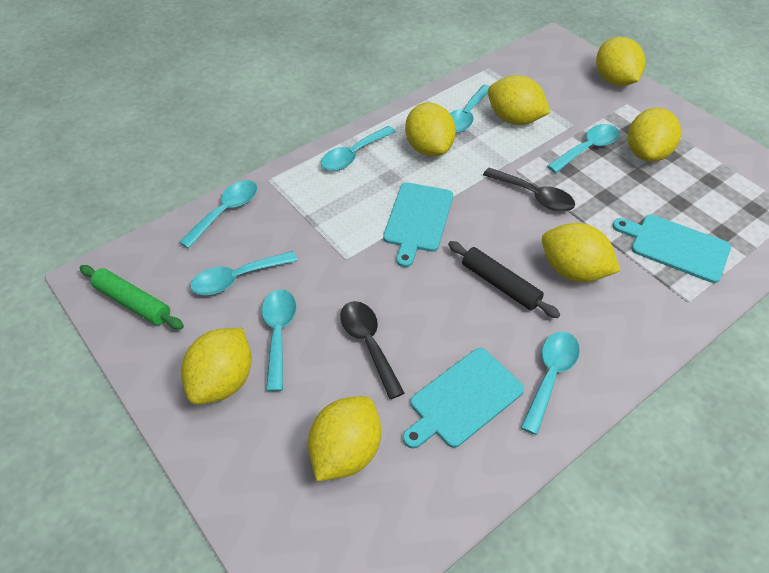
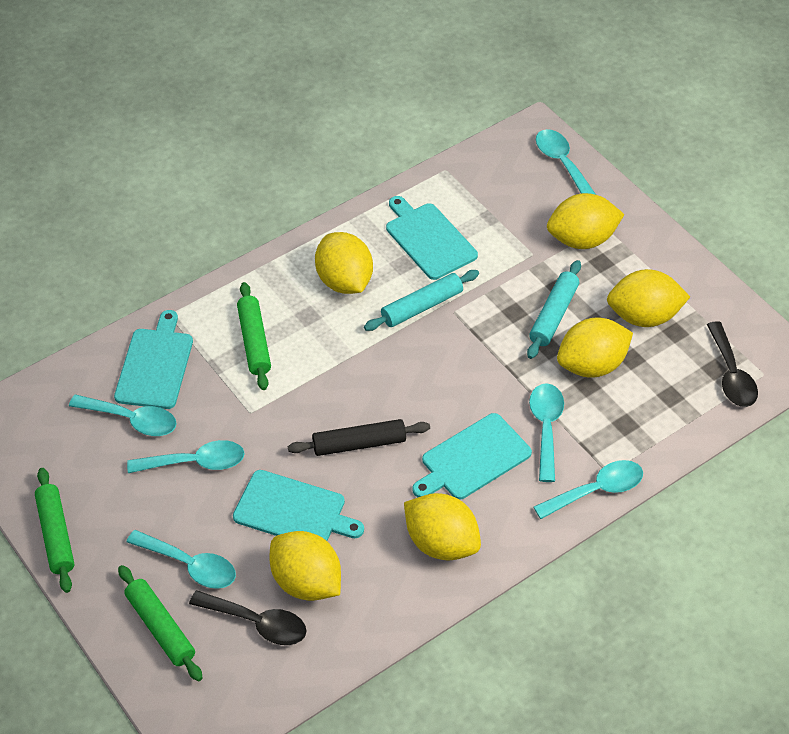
green rolling pin: [80,265,184,330] = 1 -> [35,468,74,593] [118,565,203,681] [237,282,271,390] = 3
turquoise cutting board: [383,182,453,267] [403,348,524,449] [613,215,731,283] = 3 -> [114,310,193,409] [233,470,364,541] [386,196,478,280] [412,413,532,500] = 4
turquoise rolling pin: none = 0 -> [364,270,479,331] [527,260,581,359] = 2
turquoise spoon: [179,180,257,249] [190,251,298,295] [262,289,296,391] [321,126,396,171] [450,85,490,133] [521,331,580,435] [547,124,620,173] = 7 -> [69,395,177,436] [127,440,245,473] [127,530,236,589] [529,383,564,482] [534,460,643,519] [536,129,596,195] = 6
yellow lemon: [181,328,252,404] [308,396,381,481] [405,103,456,157] [488,75,550,125] [542,223,620,282] [596,37,645,86] [628,108,681,162] = 7 -> [269,531,341,601] [315,232,373,294] [404,493,481,561] [547,193,624,249] [557,318,633,378] [607,269,690,327] = 6

